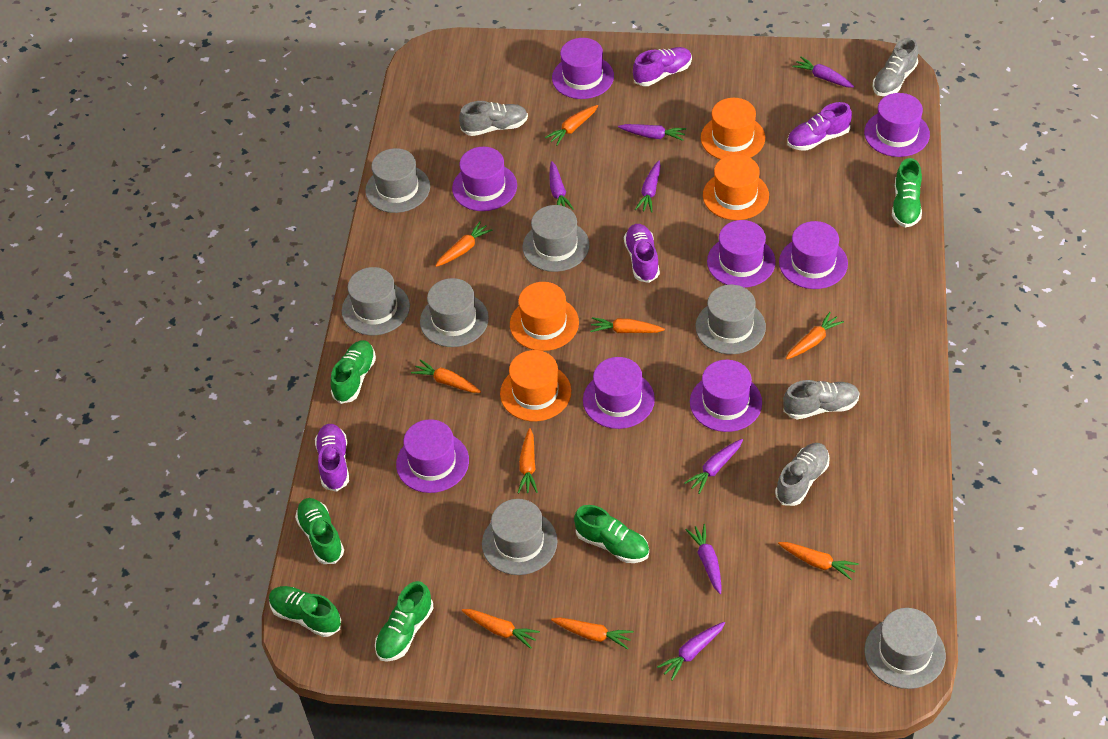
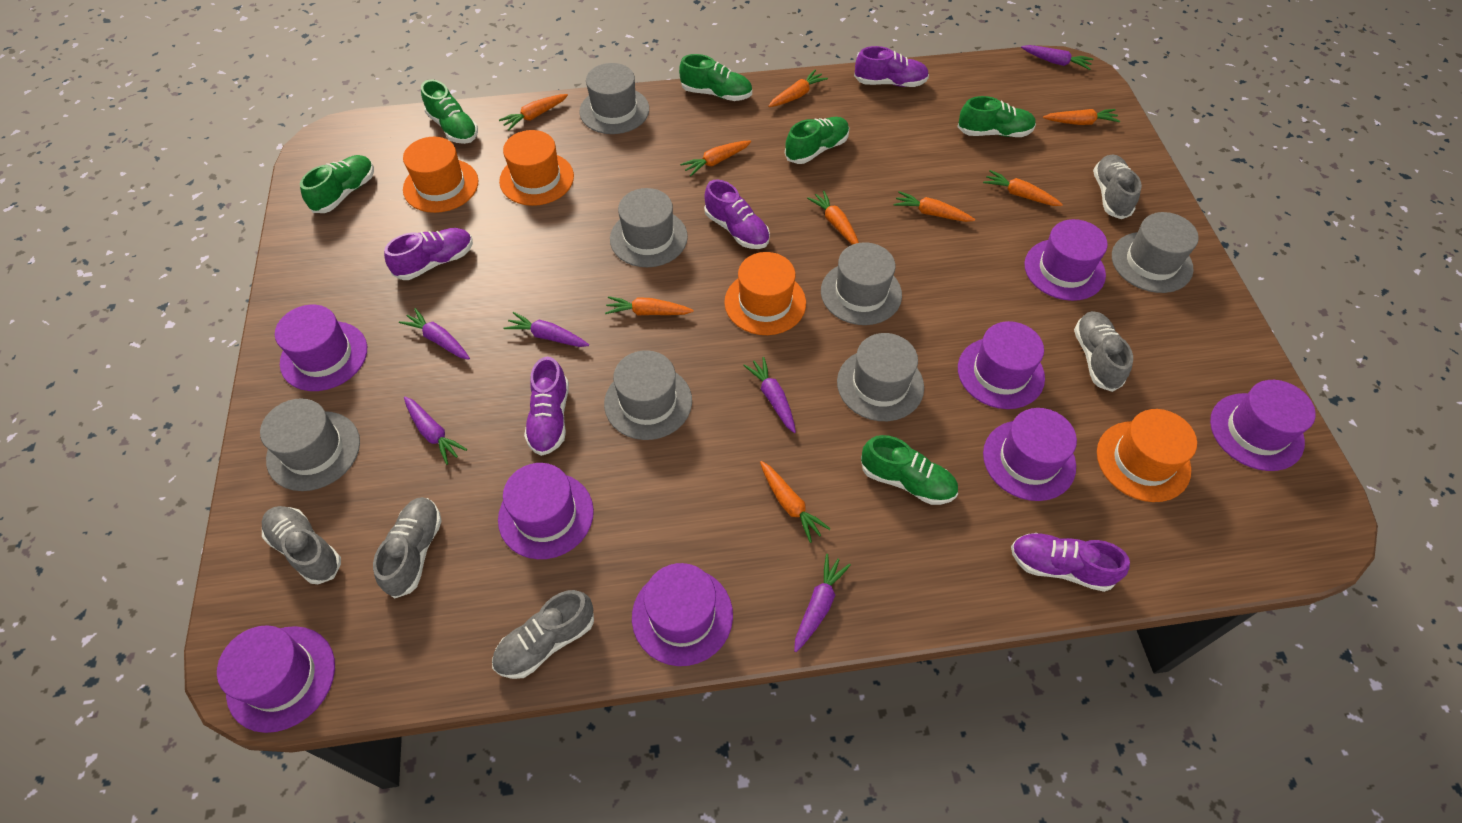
grey shoe: [459,101,528,136] [775,443,830,506] [783,380,860,419] [873,38,918,96] = 4 -> [262,506,341,584] [373,497,442,598] [492,590,594,679] [1074,311,1133,392] [1093,154,1142,219] = 5
purple carrot: [549,161,574,210] [618,124,686,141] [635,160,661,213] [657,622,725,681] [684,439,743,494] [686,524,721,594] [792,57,854,88] = 7 -> [399,308,470,360] [404,396,467,465] [503,312,589,347] [743,357,796,433] [794,554,851,652] [1021,45,1093,70] = 6
purple shoe: [315,424,349,492] [624,224,660,283] [633,47,692,86] [787,102,852,151] = 4 -> [384,228,473,280] [524,357,569,456] [704,180,770,249] [854,46,929,87] [1011,533,1130,592] = 5

